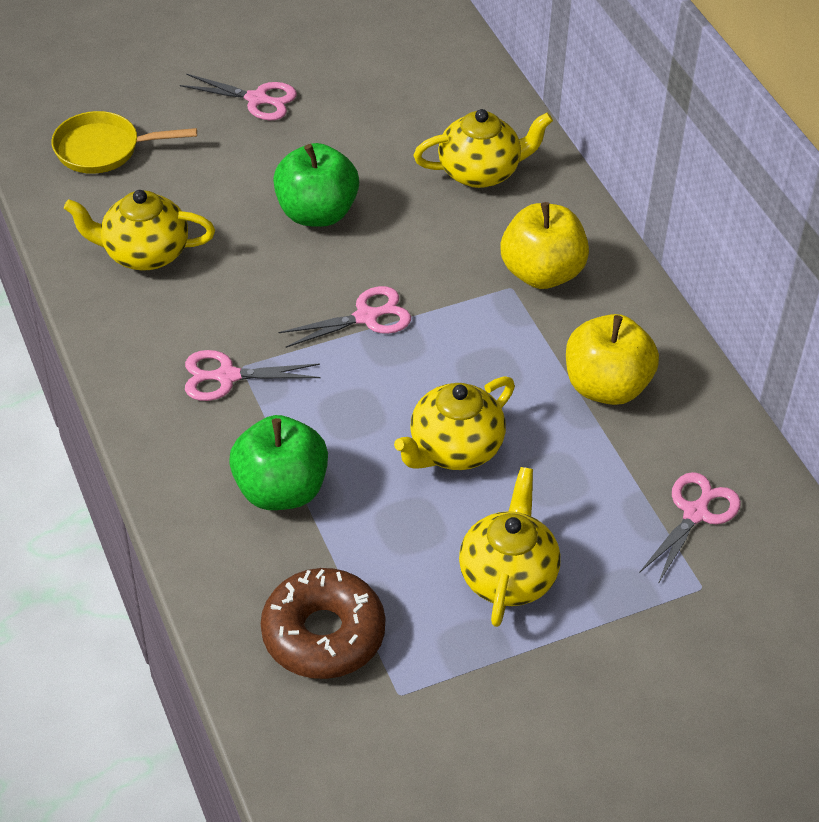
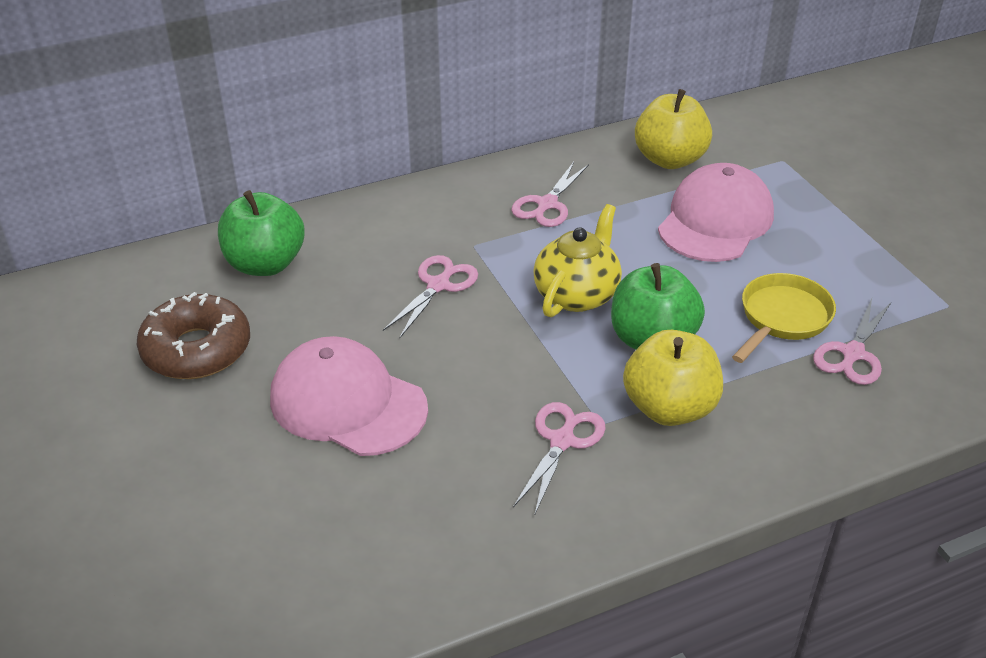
pink cap: none = 0 -> [270,336,428,456] [658,163,774,262] = 2
yellow teapot: [64,190,215,271] [394,376,515,470] [413,109,553,188] [459,467,561,627] = 4 -> [533,204,622,317] = 1

